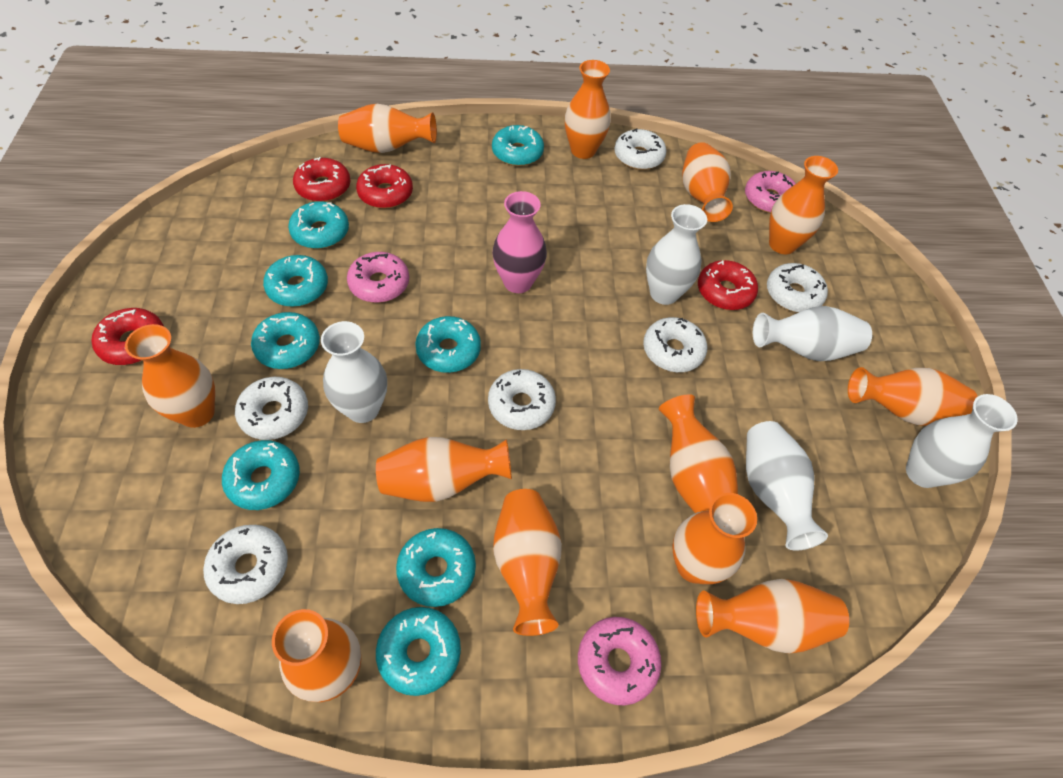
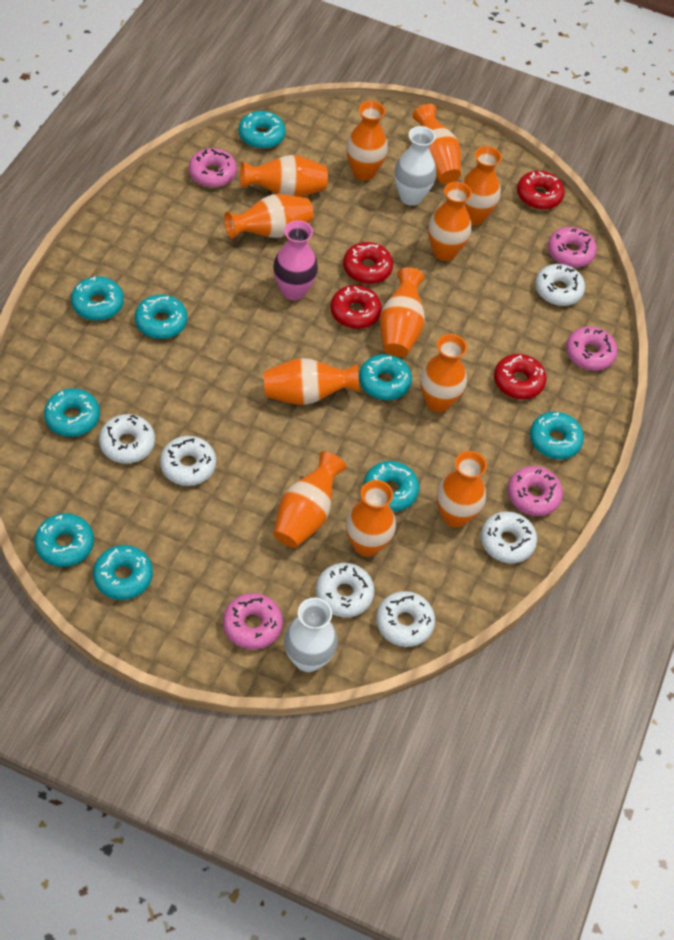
pink donut: [347,252,409,303] [578,617,661,705] [745,171,796,213] = 3 -> [189,148,237,188] [223,593,283,650] [508,466,563,516] [548,227,597,268] [566,326,618,371] = 5
turquoise donut: [222,440,300,510] [251,312,320,369] [263,255,328,307] [288,201,349,249] [376,607,461,696] [396,528,476,607] [415,316,481,373] [492,125,544,166] = 8 -> [34,513,94,567] [44,388,100,437] [71,276,124,321] [93,545,153,600] [135,294,187,339] [238,111,286,149] [359,354,412,400] [364,461,419,511] [530,412,584,459] = 9
white vase: [321,321,387,423] [646,204,707,305] [746,421,828,551] [753,306,872,361] [906,394,1018,488] = 5 -> [284,598,338,672] [394,126,436,206] = 2

